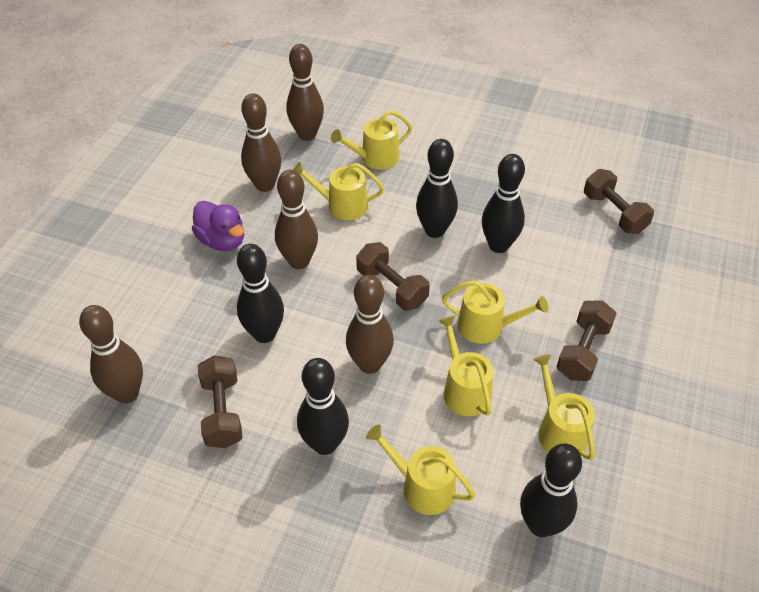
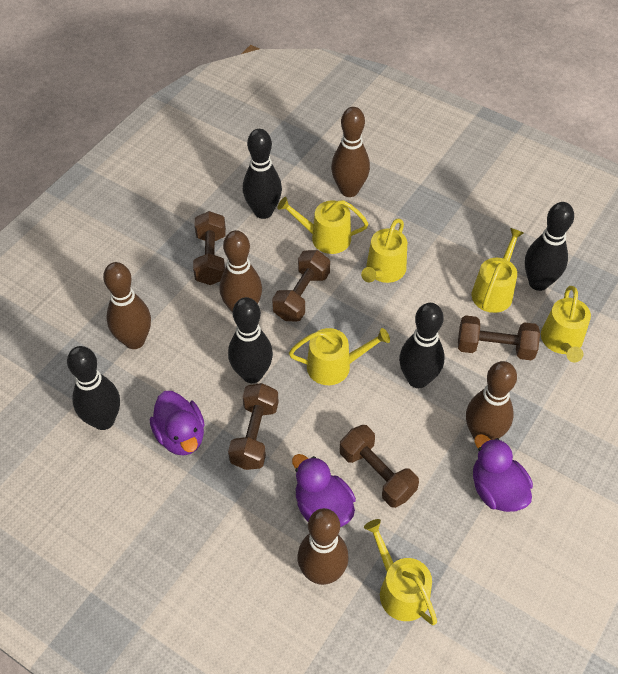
brown dumbbell: [198,355,243,448] [356,242,430,311] [557,300,617,381] [584,169,654,234] = 4 -> [193,211,226,285] [228,383,279,470] [272,250,330,322] [340,425,419,508] [458,315,540,360] = 5
purple duck: [192,201,244,251] = 1 -> [150,391,205,456] [292,454,356,527] [473,434,533,512] = 3

